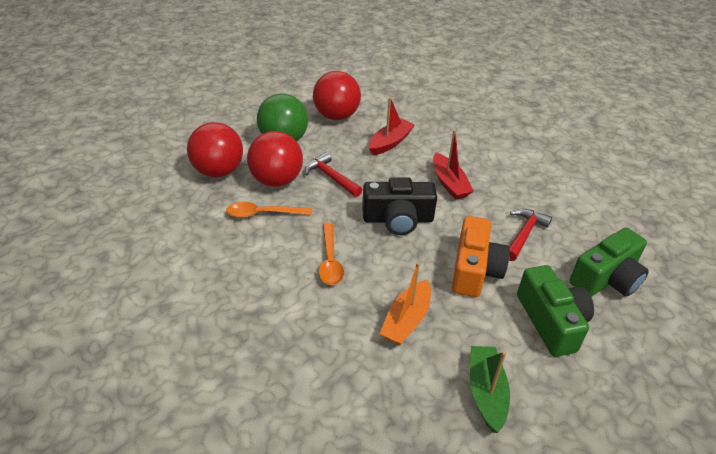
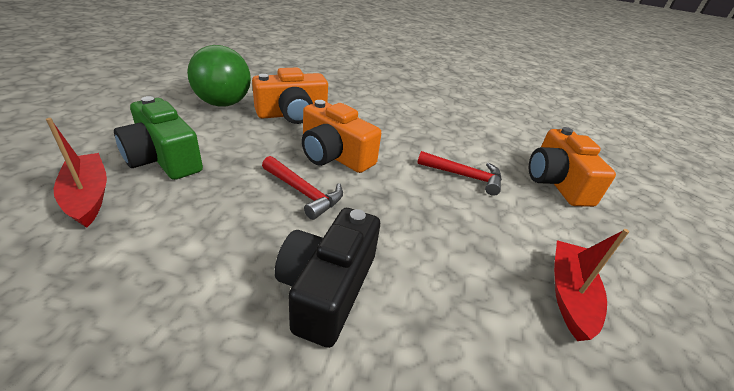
green boat: [470,346,510,433] = 1 -> none = 0
green camera: [517,265,594,357] [570,228,649,297] = 2 -> [114,96,203,180] = 1
orange boat: [380,262,431,345] = 1 -> none = 0
orange camera: [452,216,510,297] = 1 -> [252,68,328,124] [302,100,381,173] [529,127,616,207] = 3
orange spoon: [226,202,312,218] [319,222,344,285] = 2 -> none = 0
red ball: [187,122,243,177] [247,131,303,187] [313,71,361,120] = 3 -> none = 0

